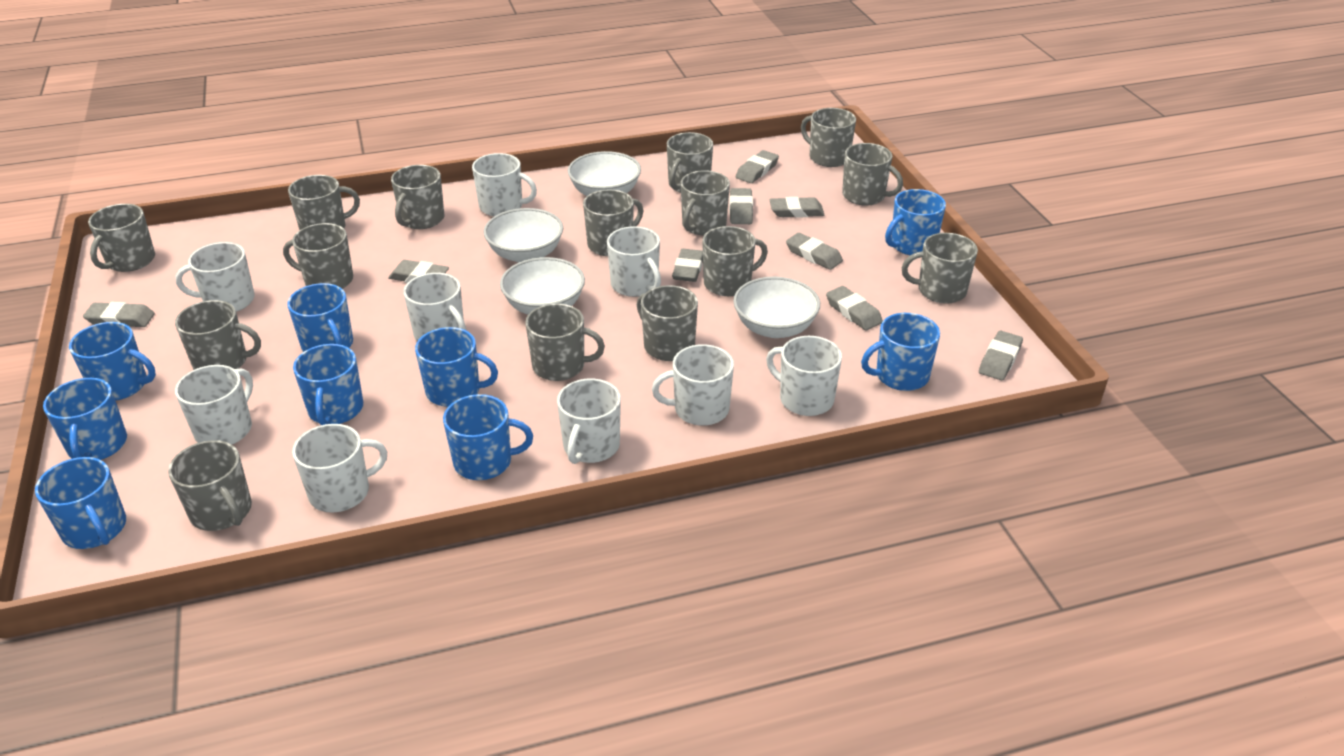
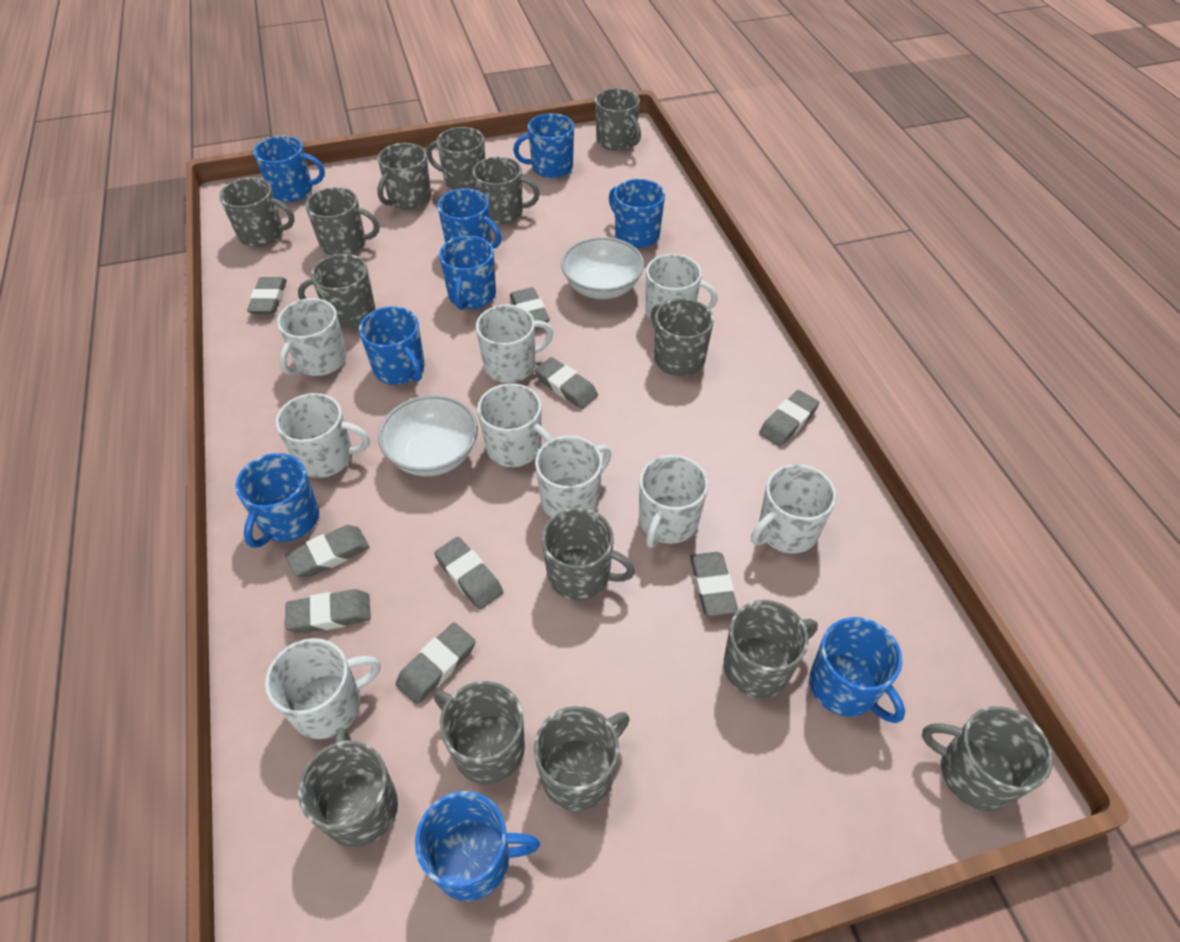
grey mug: [88,204,155,272] [168,440,252,531] [175,300,261,370] [283,223,353,289] [288,175,360,230] [391,165,444,229] [525,304,605,381] [583,189,643,256] [637,285,698,361] [667,132,713,193] [681,170,730,236] [702,226,768,296] [801,108,856,167] [842,143,903,206] [902,233,978,304] = 15 -> [219,178,295,247] [298,254,376,329] [298,727,398,848] [305,187,379,256] [377,143,431,210] [426,127,485,190] [434,681,525,784] [472,157,540,224] [534,706,629,811] [542,508,635,600] [595,88,641,151] [651,298,714,376] [724,600,818,698] [922,706,1053,811] = 14
white bowl: [484,208,563,263] [500,257,585,315] [568,151,641,196] [733,277,820,338] = 4 -> [378,395,478,476] [561,237,644,299] = 2

